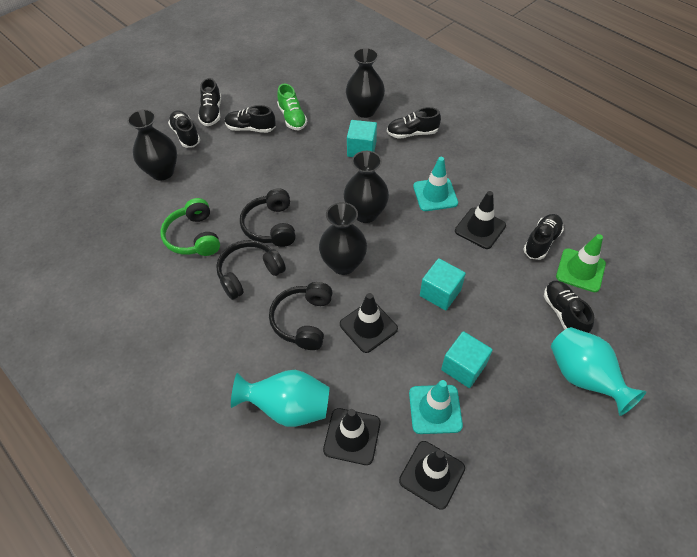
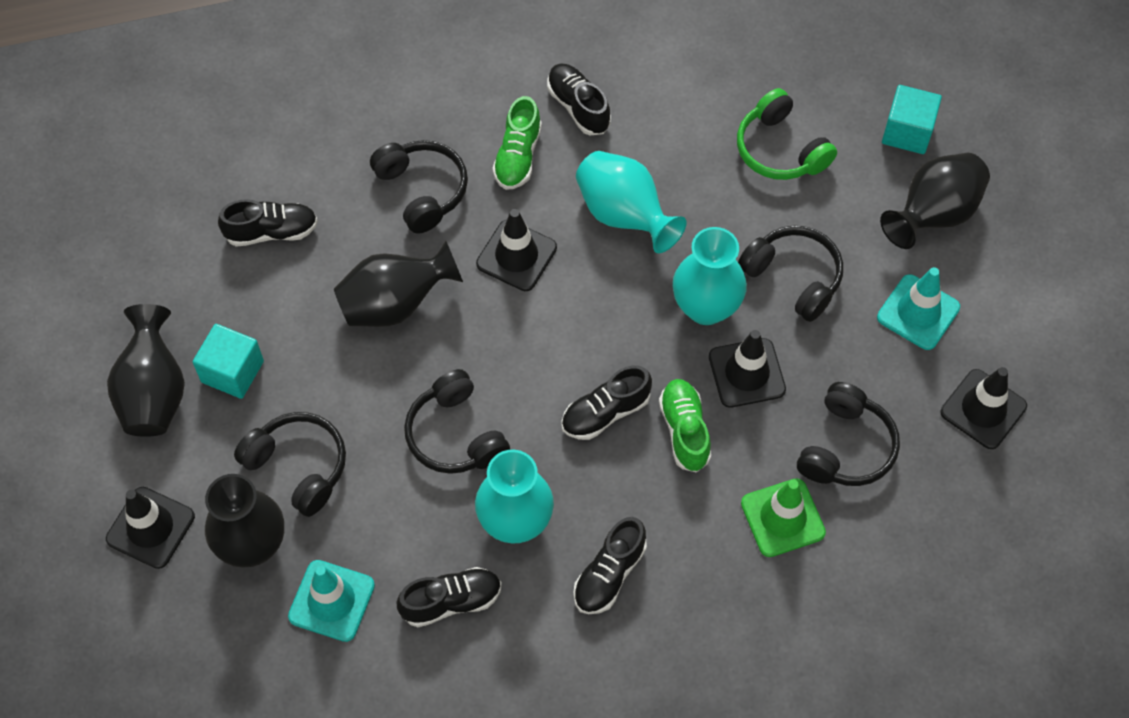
black headphones: [216,240,286,300] [240,188,296,247] [269,282,333,350] = 3 -> [234,412,346,517] [370,140,468,234] [404,369,510,474] [738,226,843,322] [797,382,900,486] = 5
black shoe: [168,110,200,148] [198,78,221,126] [225,105,276,133] [387,107,441,139] [523,214,564,260] [544,280,594,333] = 6 -> [218,199,318,247] [396,567,502,627] [547,63,611,135] [561,366,652,440] [573,517,647,614] = 5
green shoe: [277,84,307,130] = 1 -> [493,96,542,190] [659,379,711,473] = 2
turquoise cube: [347,120,377,157] [420,258,466,310] [441,331,493,388] = 3 -> [193,324,264,399] [882,85,942,154] = 2
turquoise vase: [231,370,330,427] [551,327,646,416] = 2 -> [475,450,554,543] [576,151,687,253] [673,227,747,325] = 3

